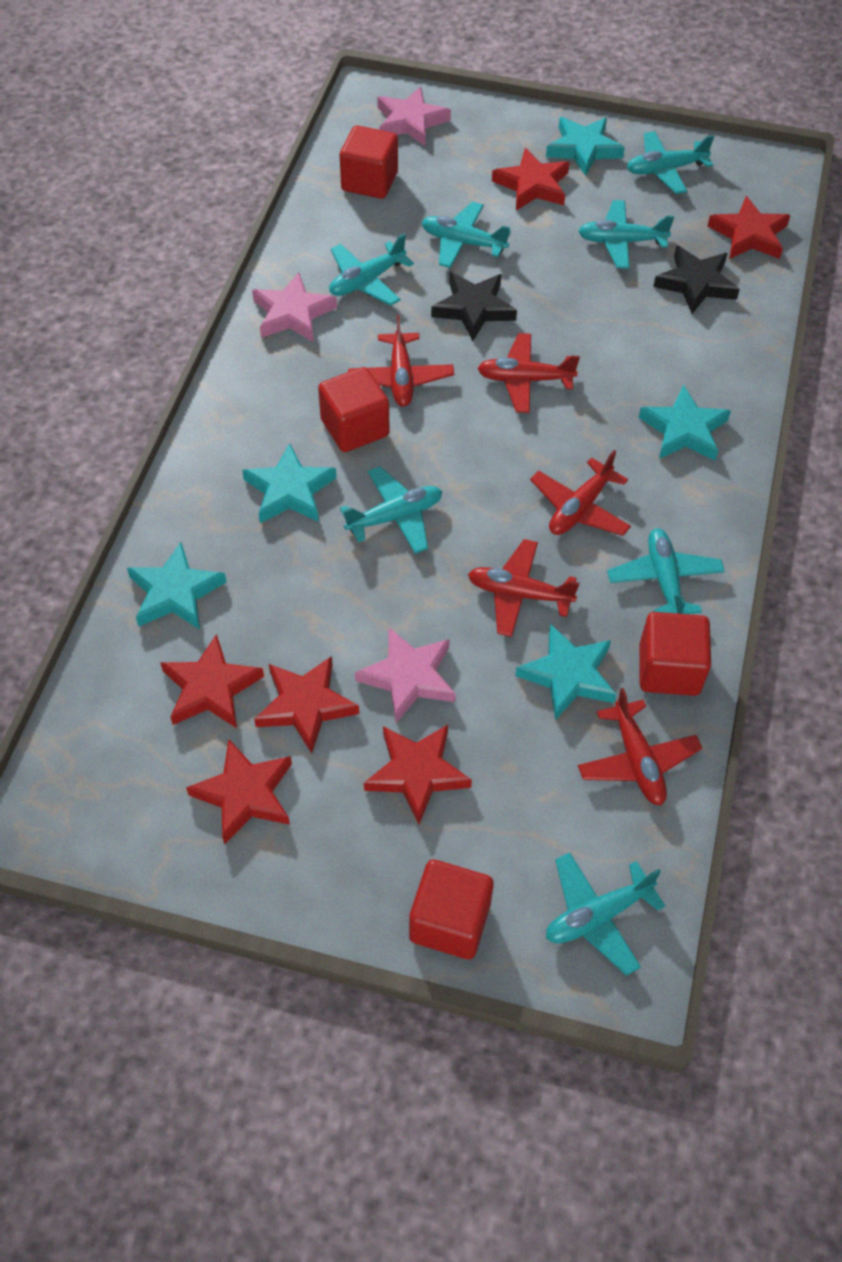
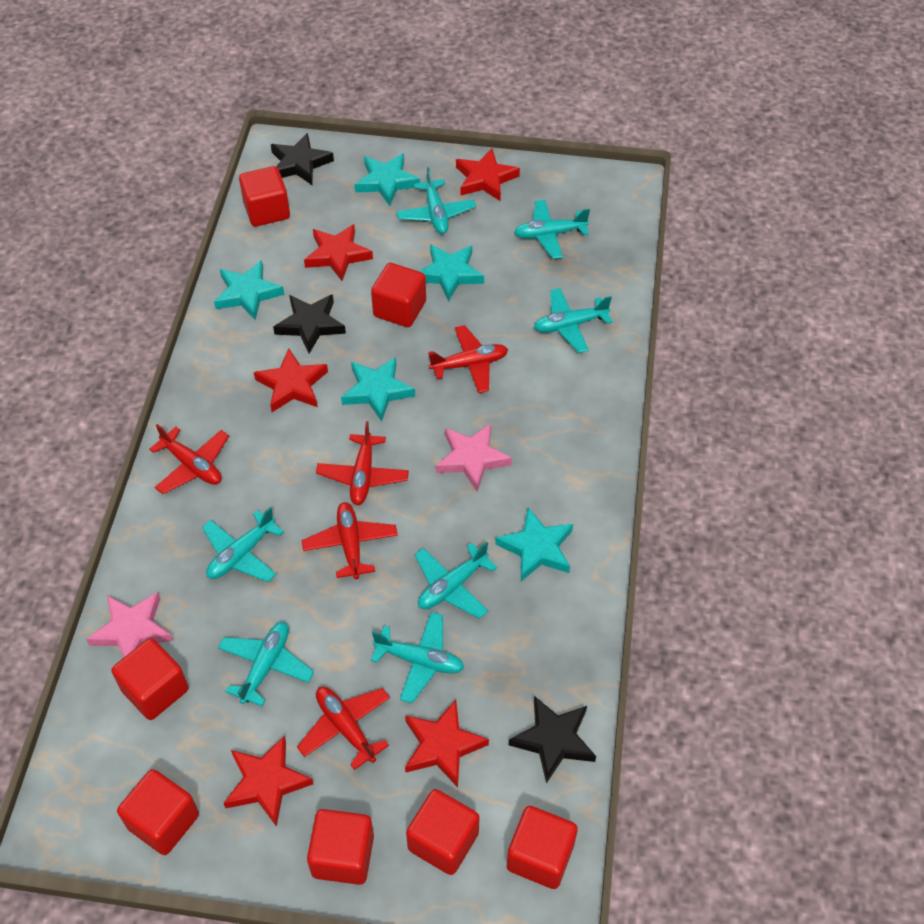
black star: [431,272,517,341] [653,246,740,314] = 2 -> [271,133,334,185] [273,294,346,353] [509,696,596,784] = 3
pink star: [252,272,337,342] [355,627,456,723] [377,87,451,146] = 3 -> [86,592,173,658] [436,424,512,492] = 2
red cube: [318,367,389,452] [340,125,398,199] [409,860,494,959] [639,612,711,696] = 4 -> [111,638,189,720] [117,769,199,855] [239,166,290,227] [307,809,374,885] [371,263,426,327] [406,789,479,875] [507,806,578,889] = 7
red star: [160,634,264,728] [186,740,292,845] [254,656,359,754] [364,725,472,824] [492,148,570,210] [708,196,791,259] = 6 -> [224,736,313,827] [254,348,328,412] [304,224,373,281] [405,700,489,788] [456,148,520,201] = 5

